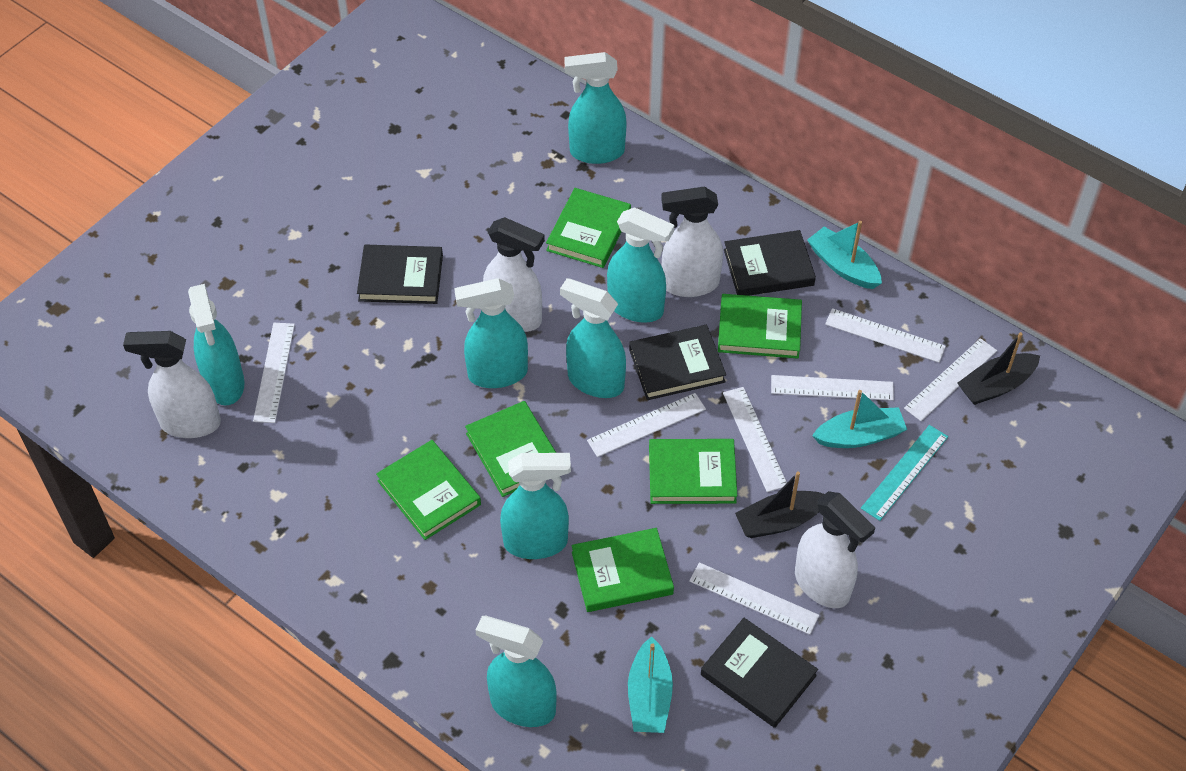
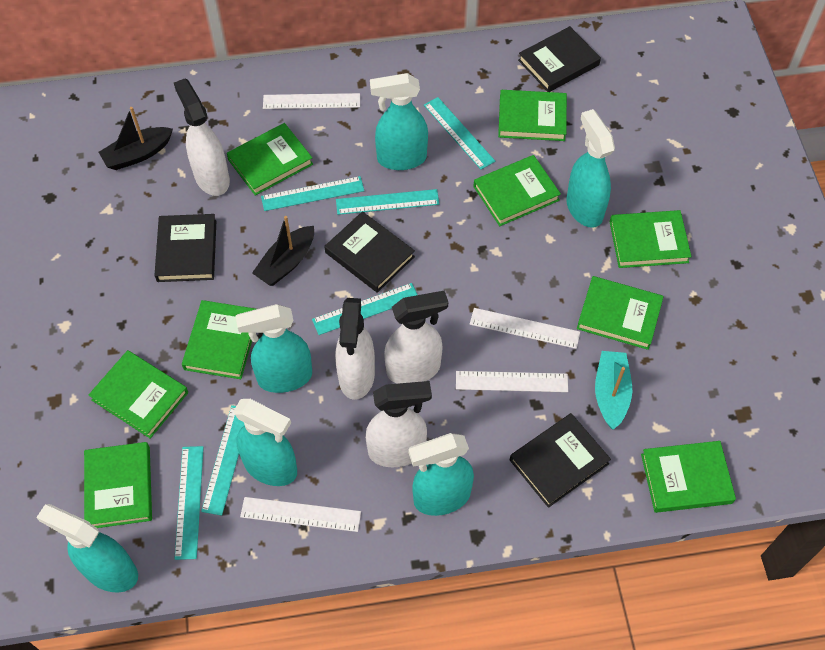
green book: [376,440,481,540] [465,401,556,497] [546,188,631,268] [572,528,674,612] [649,439,737,504] [718,294,802,359] = 6 -> [84,442,152,528] [89,350,188,439] [182,300,256,379] [227,123,313,196] [473,155,561,226] [498,90,567,141] [577,276,664,350] [610,210,692,268] [641,441,736,513] = 9
turquoise boat: [628,636,673,733] [807,221,882,289] [812,390,907,448] = 3 -> [595,351,632,430] = 1
turquoise ruler: [861,425,948,521] = 1 -> [174,446,204,560] [201,405,245,516] [261,176,364,211] [312,283,418,335] [336,189,439,215] [424,97,495,170] = 6
turquoise spray bottle: [188,284,245,405] [454,278,528,388] [475,616,557,727] [500,453,571,559] [560,278,626,398] [564,52,627,164] [607,207,674,323] = 7 -> [36,504,138,593] [233,399,297,486] [236,304,312,393] [370,73,428,170] [409,433,474,516] [566,109,615,228] = 6
white ruler: [253,323,295,423] [587,393,706,457] [689,562,819,635] [723,387,787,492] [771,375,894,401] [825,308,946,363] [904,338,997,421] = 7 -> [240,497,361,532] [263,93,360,109] [456,371,568,392] [470,308,580,349] = 4

